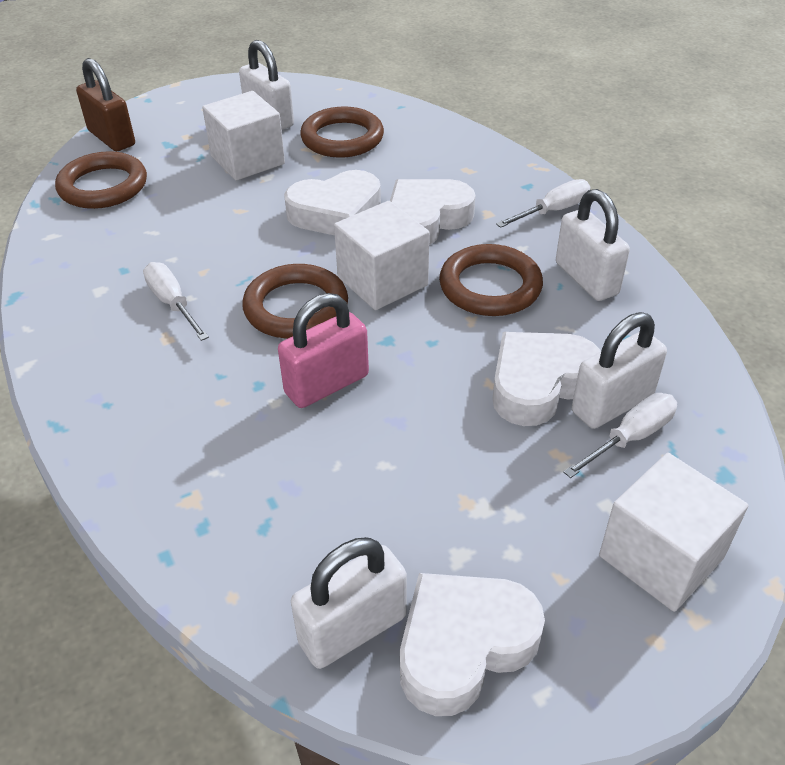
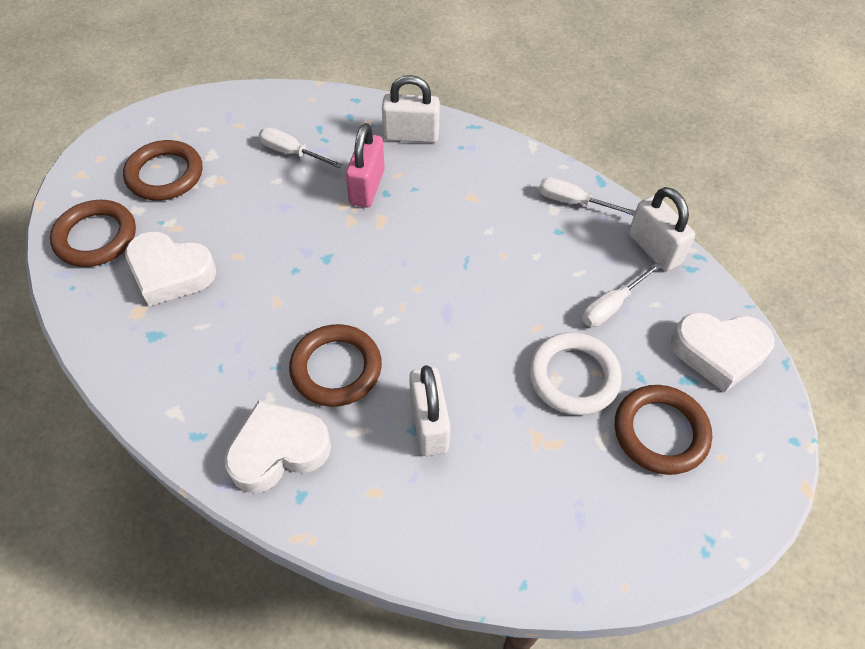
brown padlock: [76,58,135,151] = 1 -> none = 0
white cube: [202,91,285,181] [334,201,430,310] [599,453,748,612] = 3 -> none = 0
white heart: [284,170,381,235] [390,179,476,245] [400,573,545,716] [492,332,601,426] = 4 -> [125,231,216,306] [225,400,331,493] [671,312,774,392] = 3
white padlock: [239,40,294,130] [291,537,407,669] [556,189,630,301] [572,312,667,429] = 4 -> [382,75,440,143] [409,365,451,456] [629,187,695,271] = 3
white ring: none = 0 -> [529,332,622,415] = 1

